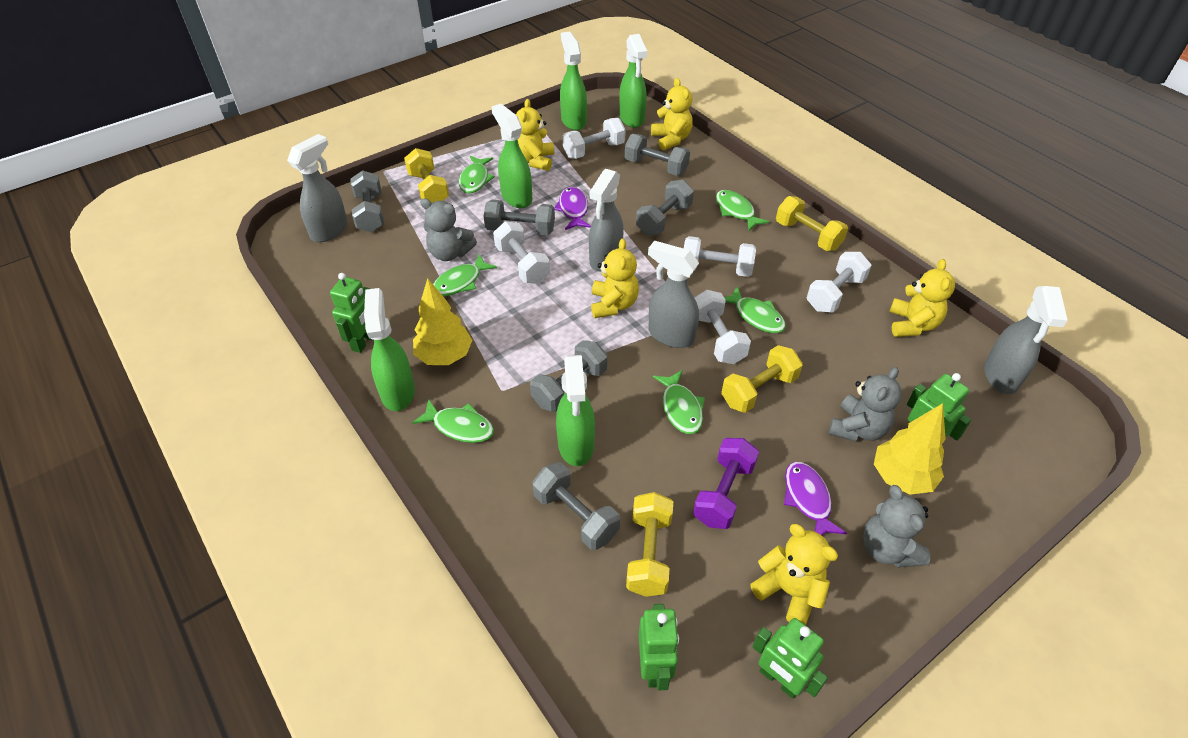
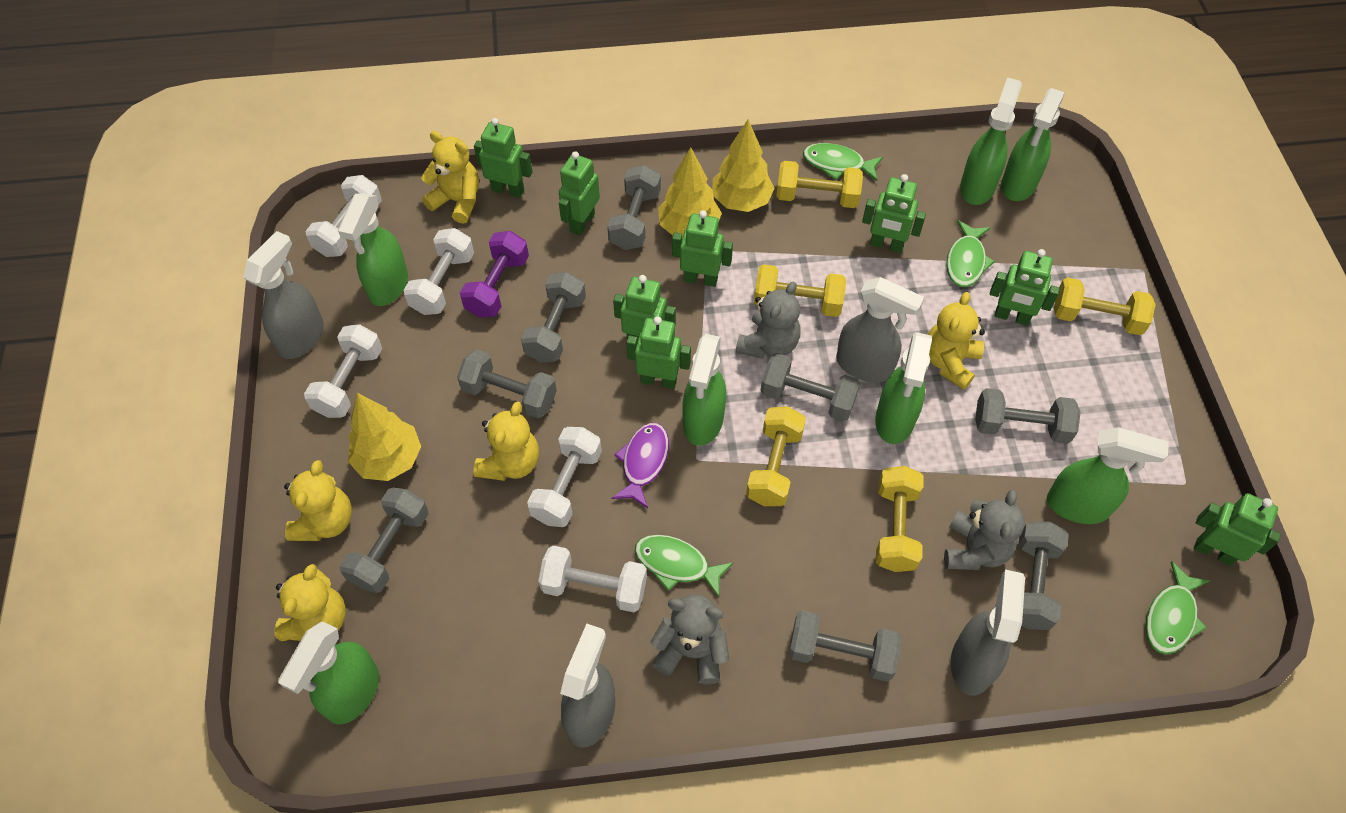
green fish: [412,399,494,443] [433,254,497,296] [459,156,495,194] [653,370,705,434] [716,190,770,231] [724,286,786,333] = 6 -> [635,535,733,598] [803,143,883,181] [946,220,995,287] [1146,561,1210,655] = 4
green robot: [330,273,371,353] [639,604,679,690] [752,618,828,698] [907,373,971,440] = 4 -> [474,118,532,198] [559,151,600,236] [613,275,676,340] [626,316,691,389] [672,210,733,287] [862,174,926,253] [990,249,1060,326] [1194,493,1281,566] = 8
green spray bottle: [364,288,415,411] [492,104,532,208] [556,355,595,466] [560,31,587,130] [619,34,647,128] = 5 -> [278,621,379,725] [338,193,408,306] [682,334,726,446] [875,332,932,444] [960,77,1022,205] [1001,88,1065,201] [1047,427,1169,524] = 7
grey dumbbell: [351,170,384,232] [484,200,555,235] [530,340,608,412] [532,462,620,550] [625,134,690,176] [636,180,694,236] = 6 -> [339,487,429,593] [457,350,557,418] [521,272,586,362] [607,165,661,250] [760,353,860,421] [789,610,901,682] [975,388,1081,444] [1018,522,1069,630] = 8
purple fish: [554,187,591,230] [784,462,847,535] = 2 -> [611,423,669,508] = 1
yellow dumbbell: [404,148,449,203] [626,492,673,597] [721,345,803,413] [776,196,848,251] = 4 -> [746,406,806,506] [754,264,846,317] [776,161,863,208] [876,466,924,572] [1054,277,1156,335] = 5
yellow tree: [413,278,472,365] [874,403,946,495] = 2 -> [348,393,421,481] [658,147,722,238] [712,120,775,212] = 3

